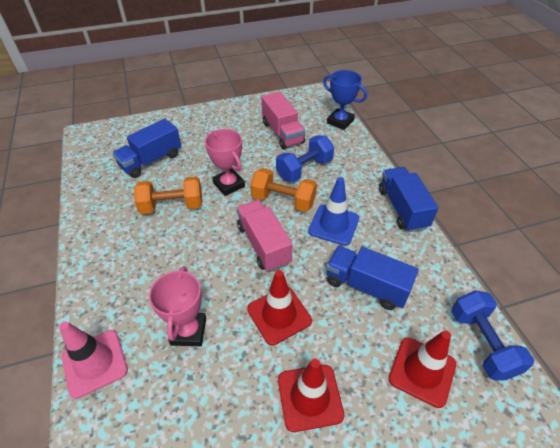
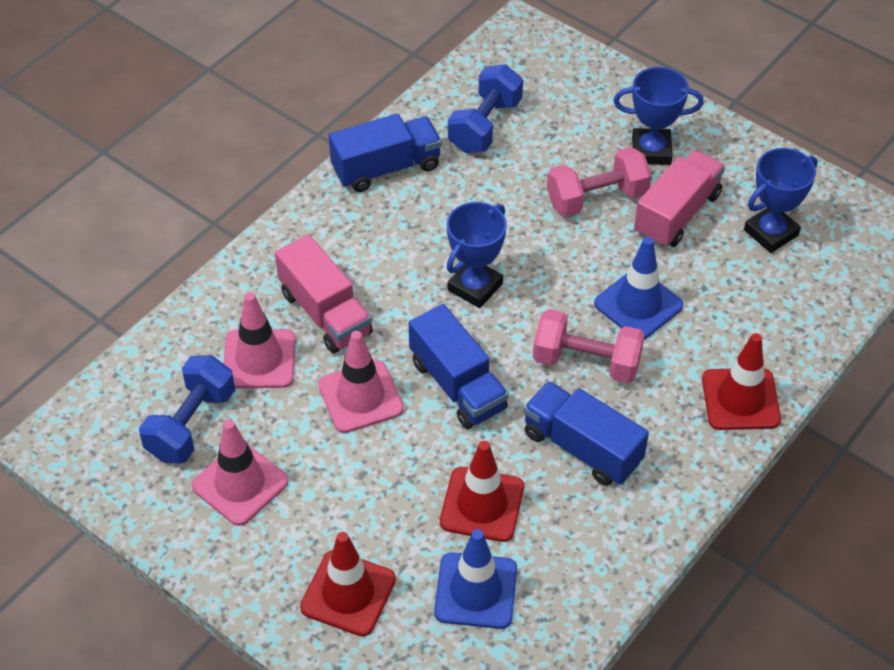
blue traffic cone: [308,177,359,246] = 1 -> [434,529,517,629] [594,237,683,340] = 2
blue trophy: [323,70,367,130] = 1 -> [447,202,507,308] [613,67,704,165] [744,148,818,253] = 3
orange dumbbell: [134,176,202,214] [250,168,317,212] = 2 -> none = 0
pink dumbbell: none = 0 -> [533,309,645,383] [547,147,651,217] = 2
pink traffic cone: [59,321,128,399] = 1 -> [191,419,288,526] [224,292,296,388] [318,331,404,433] = 3
pink trophy: [149,266,206,346] [205,129,245,196] = 2 -> none = 0

